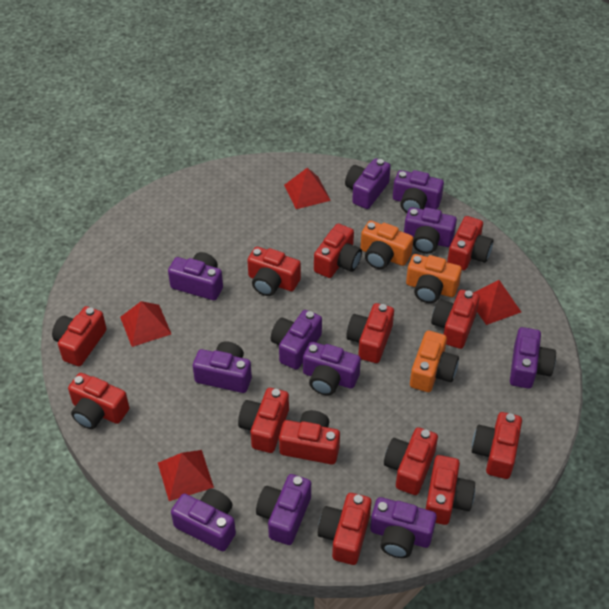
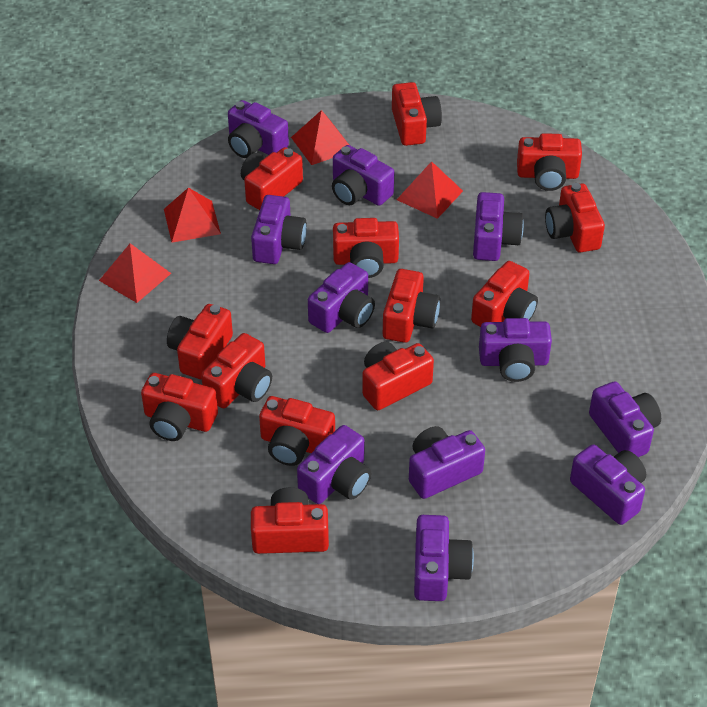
orange camera: [360,221,414,269] [406,254,462,303] [410,331,459,392] = 3 -> none = 0

